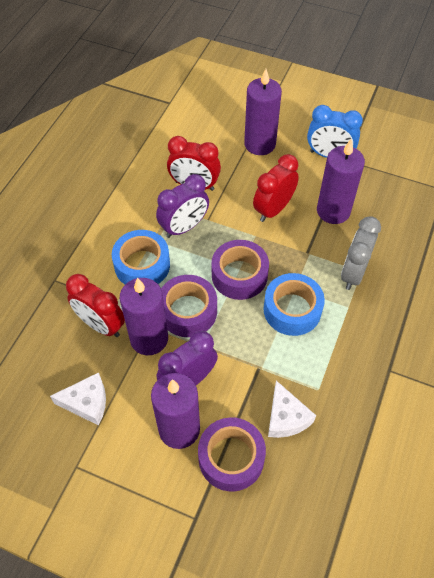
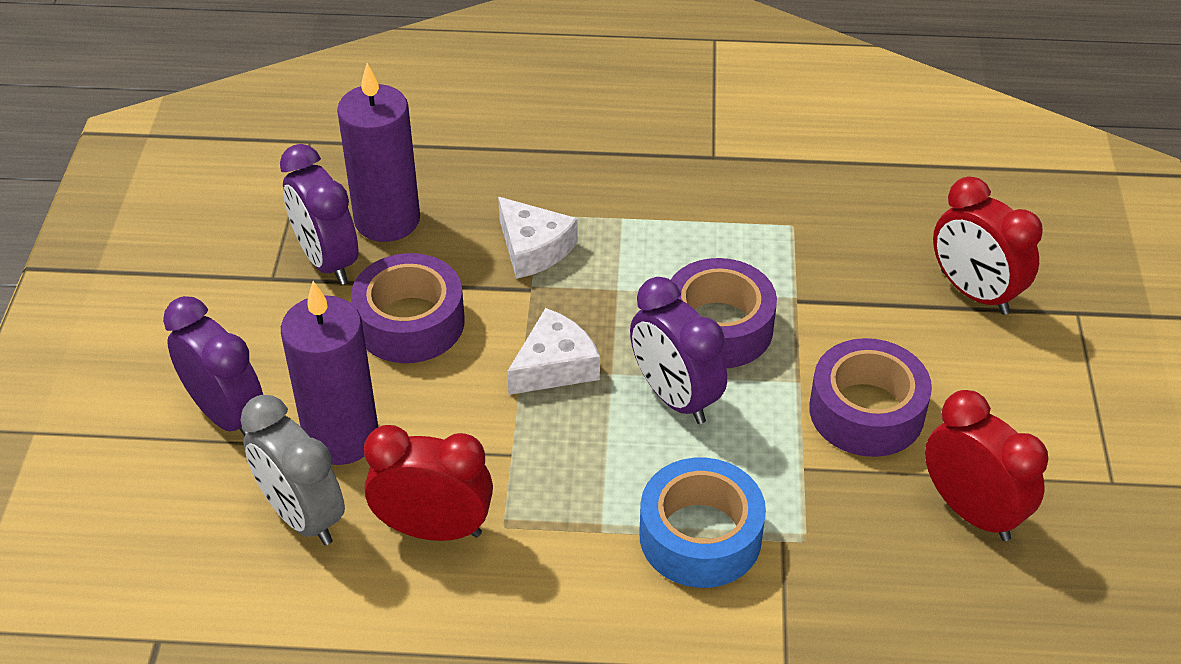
blue clock: [307,105,363,158] = 1 -> none = 0
blue tape: [112,230,170,284] [263,273,325,336] = 2 -> [639,458,766,588] = 1
purple candle: [120,278,168,355] [151,373,200,449] [244,69,282,155] [317,139,365,224] = 4 -> [281,281,378,465] [337,63,420,242] = 2
purple clock: [156,174,209,238] [157,331,218,385] = 2 -> [163,296,263,436] [280,144,358,285] [630,277,727,424] = 3

